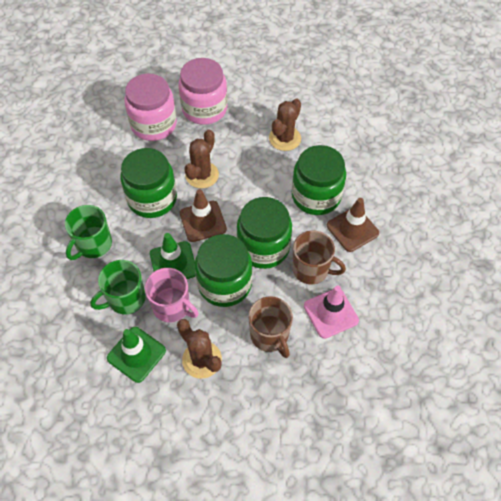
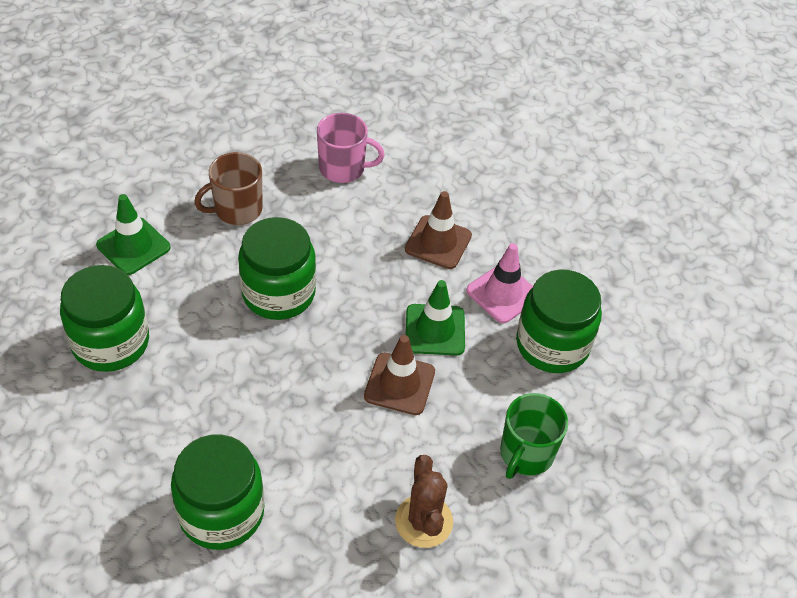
brown cactus: [177,319,222,379] [184,129,219,188] [269,98,301,151] = 3 -> [395,455,453,548] = 1
brown mug: [248,296,293,358] [292,230,346,285] = 2 -> [194,152,263,225] = 1
green mug: [65,205,112,260] [90,260,146,314] = 2 -> [500,393,568,479] = 1
pink jar: [124,73,177,141] [178,58,227,125] = 2 -> none = 0

